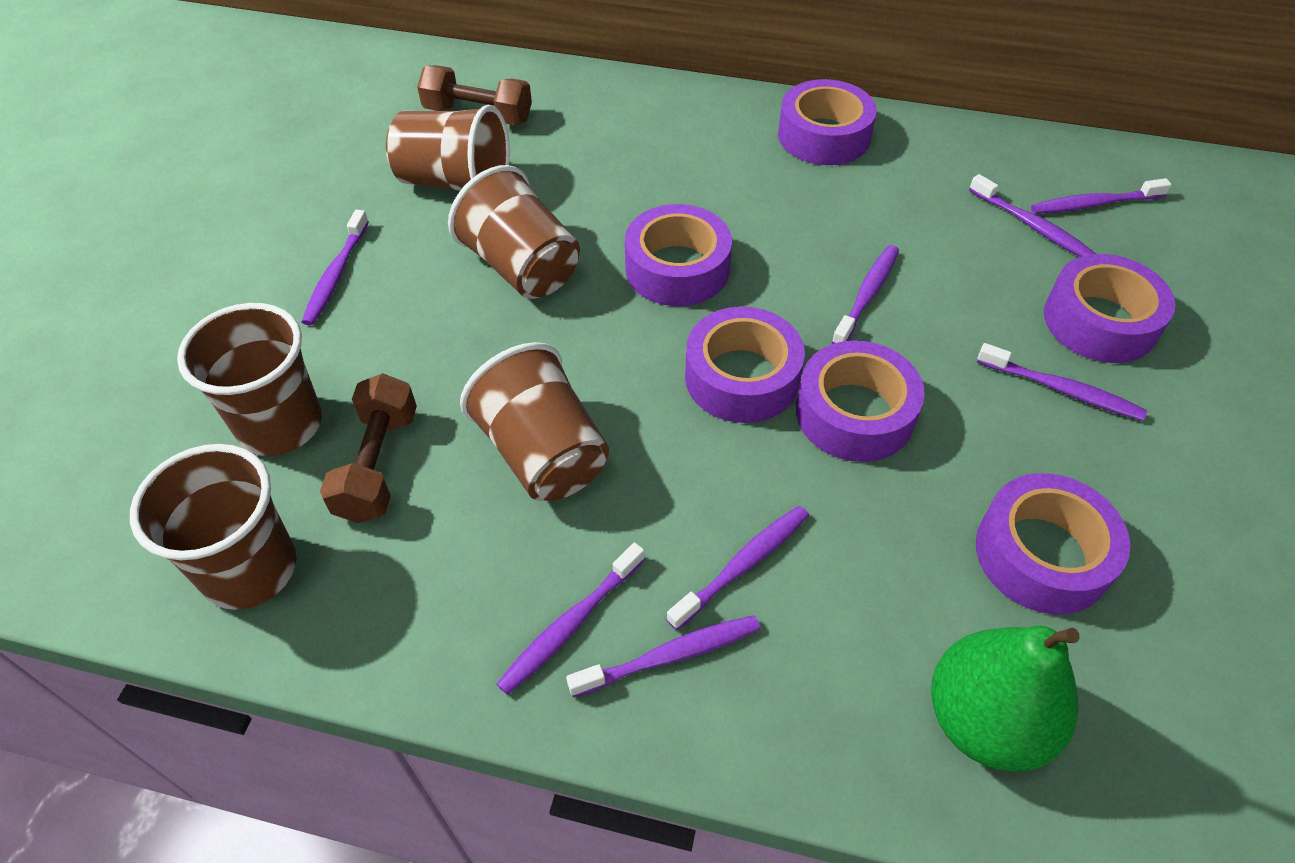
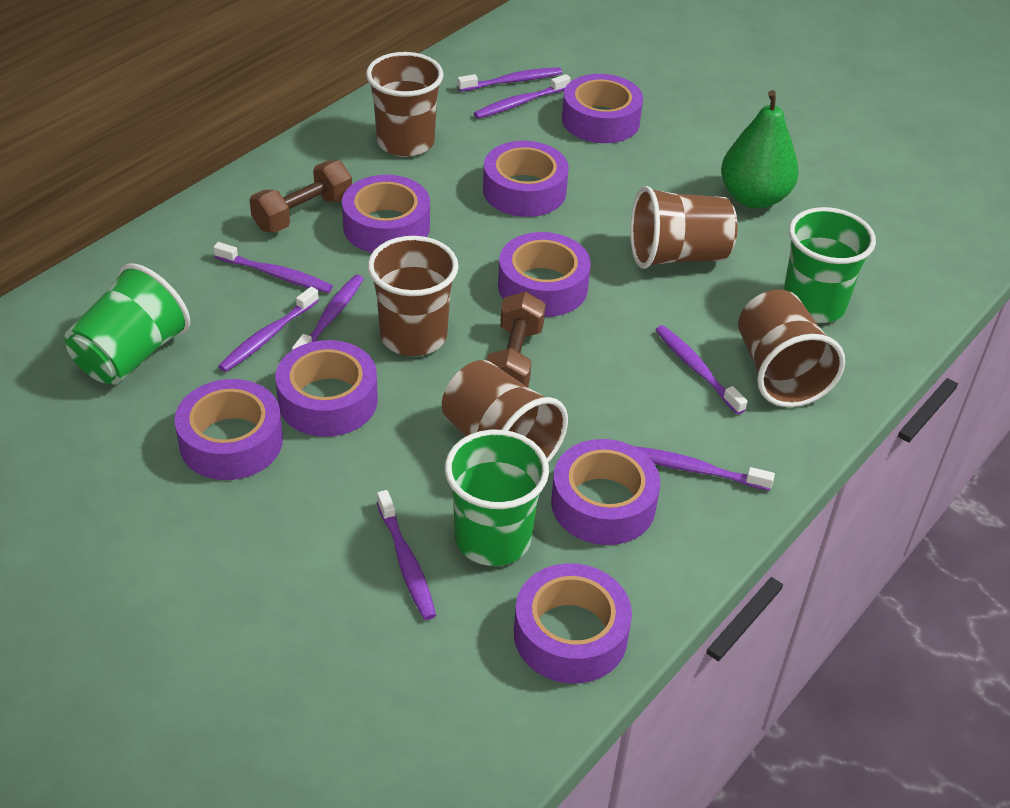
green cup: none = 0 -> [64,263,190,385] [445,430,549,566] [783,207,876,323] = 3
purple tape: [625,204,732,306] [685,306,805,423] [778,79,877,165] [796,340,925,462] [976,473,1130,614] [1044,254,1175,363] = 6 -> [175,379,283,480] [276,340,378,437] [342,175,430,253] [483,141,569,217] [498,232,591,317] [514,563,632,683] [551,439,660,545] [562,74,643,143] = 8

